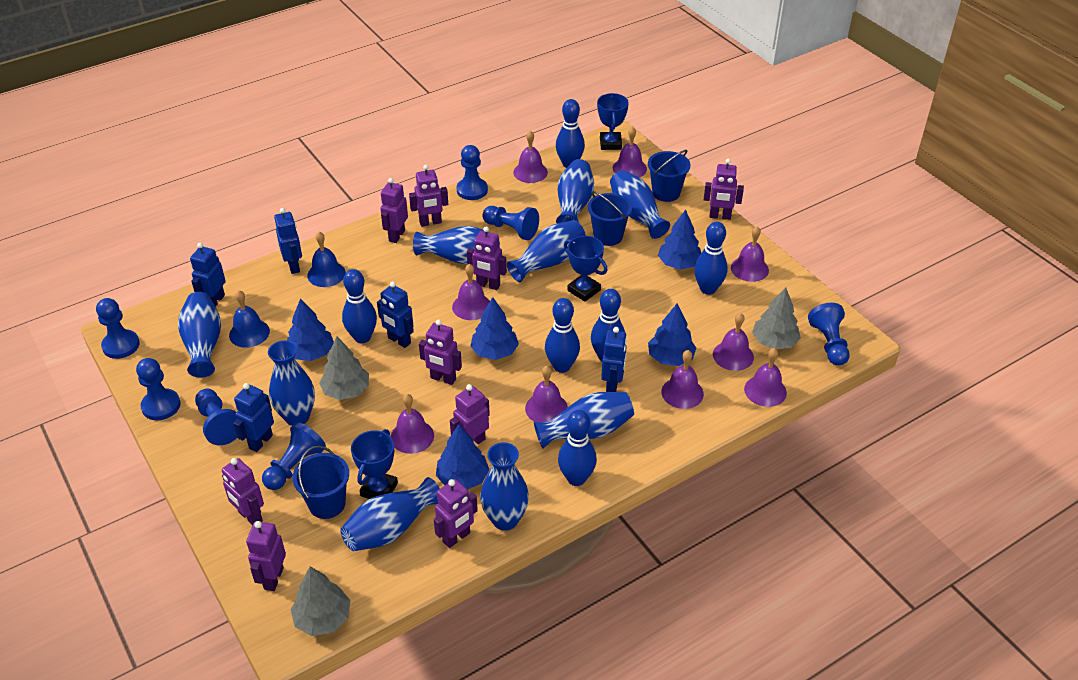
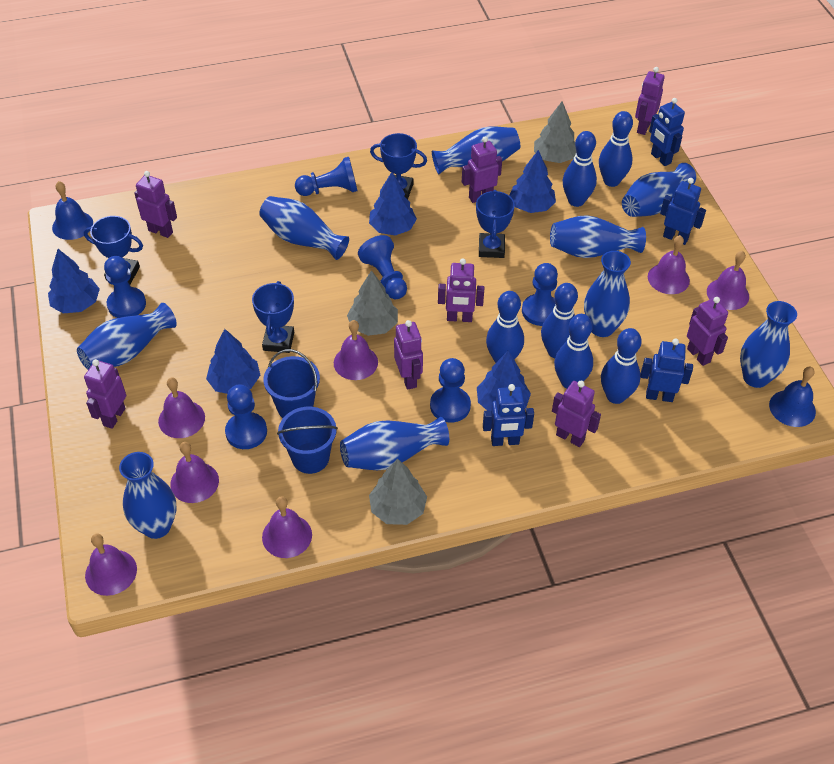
blue bucket: [293,446,349,519] [588,191,632,246] [648,150,691,202] = 3 -> [263,349,320,418] [277,407,338,474] = 2
blue pawn: [96,298,140,359] [136,358,181,420] [195,389,237,445] [262,422,326,490] [457,145,488,200] [483,206,539,240] [808,303,849,365] = 7 -> [104,256,146,318] [225,385,267,449] [295,157,358,196] [358,235,407,299] [430,358,471,423] [522,263,558,326] = 6
blue robot: [190,243,226,307] [233,383,274,452] [274,208,302,274] [377,282,414,348] [601,327,627,392] = 5 -> [483,384,534,446] [641,339,693,402] [649,98,685,166] [660,178,706,245] = 4
blue trophy: [351,429,398,499] [564,236,608,302] [597,93,629,150] = 3 -> [84,216,143,285] [252,281,294,353] [370,133,427,200] [476,190,515,258] = 4
purple bell: [390,394,434,454] [452,264,490,320] [513,131,548,183] [525,366,568,422] [613,127,647,177] [661,350,704,409] [713,313,754,371] [731,226,769,282] [744,348,787,407] = 9 -> [85,534,137,596] [158,377,205,438] [170,442,219,503] [262,496,312,558] [334,320,378,380] [648,235,690,294] [707,251,749,310] = 7
purple robot: [222,458,264,526] [246,521,286,591] [380,178,408,243] [409,165,448,227] [419,320,462,385] [434,479,478,548] [450,384,490,444] [467,226,507,290] [704,159,744,220] = 9 -> [84,359,126,429] [134,171,177,238] [394,320,423,390] [438,258,484,322] [462,137,502,203] [552,381,601,447] [635,67,665,135] [687,297,728,366] = 8

